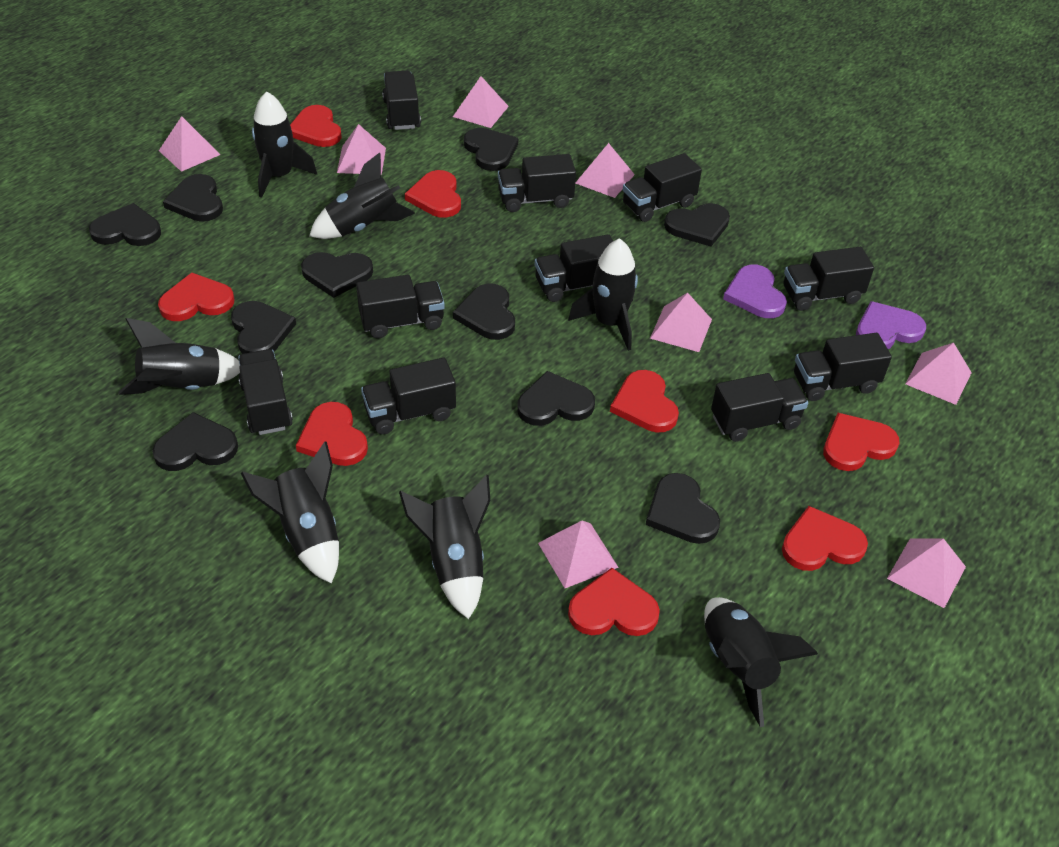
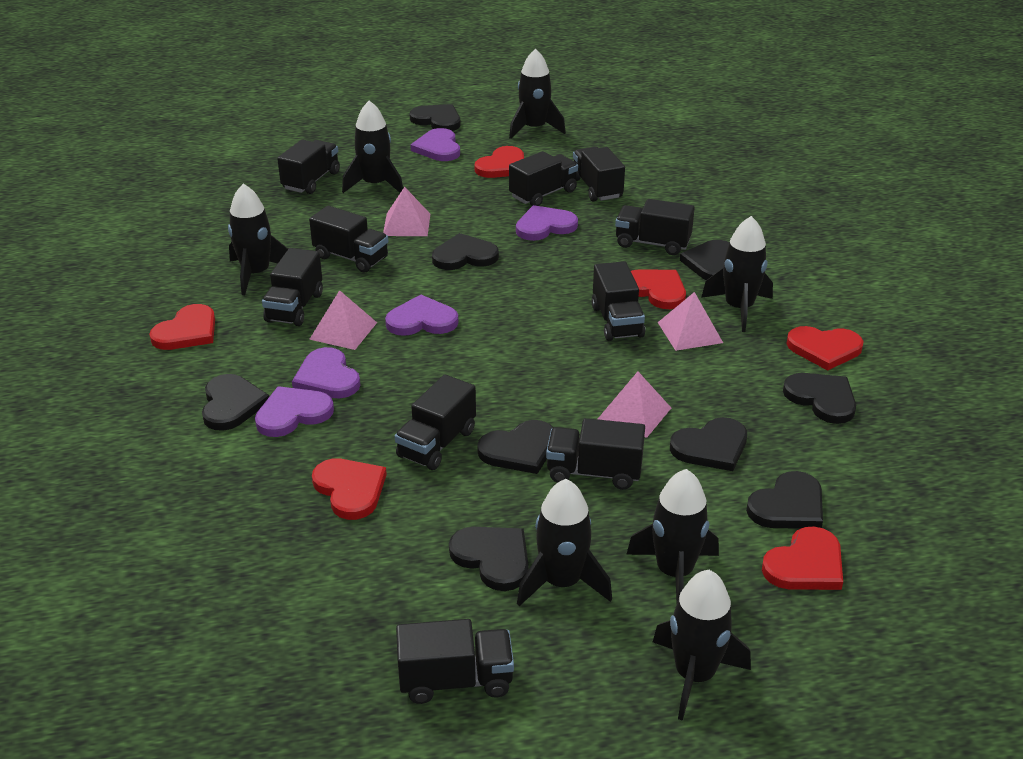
black heart: [89,203,161,246] [152,412,238,471] [163,174,223,222] [231,301,296,354] [301,252,373,298] [453,283,515,340] [464,128,518,171] [517,371,595,426] [646,473,720,544] [664,203,730,247] = 10 -> [202,374,269,431] [410,104,460,131] [432,233,499,270] [449,527,529,591] [477,420,554,474] [670,417,747,471] [680,240,729,280] [746,471,823,529] [783,373,856,424] = 9
pink pyramid: [159,116,220,172] [337,124,386,175] [453,76,509,128] [538,521,619,588] [576,143,635,198] [650,293,712,352] [887,538,966,608] [905,343,972,405] = 8 -> [309,290,377,350] [383,187,430,236] [598,372,671,438] [658,292,723,351] = 4
purple heart: [723,265,787,318] [856,301,926,349] = 2 -> [255,386,334,437] [292,347,360,398] [385,295,459,336] [410,128,460,161] [516,205,578,241] = 5
red heart: [158,273,234,321] [290,105,342,147] [296,402,368,466] [405,170,461,218] [568,568,660,636] [610,370,679,432] [782,506,868,571] [823,413,899,471] = 8 -> [149,304,215,350] [312,458,387,520] [475,146,524,178] [631,269,686,309] [762,527,843,590] [786,326,864,371] = 6

